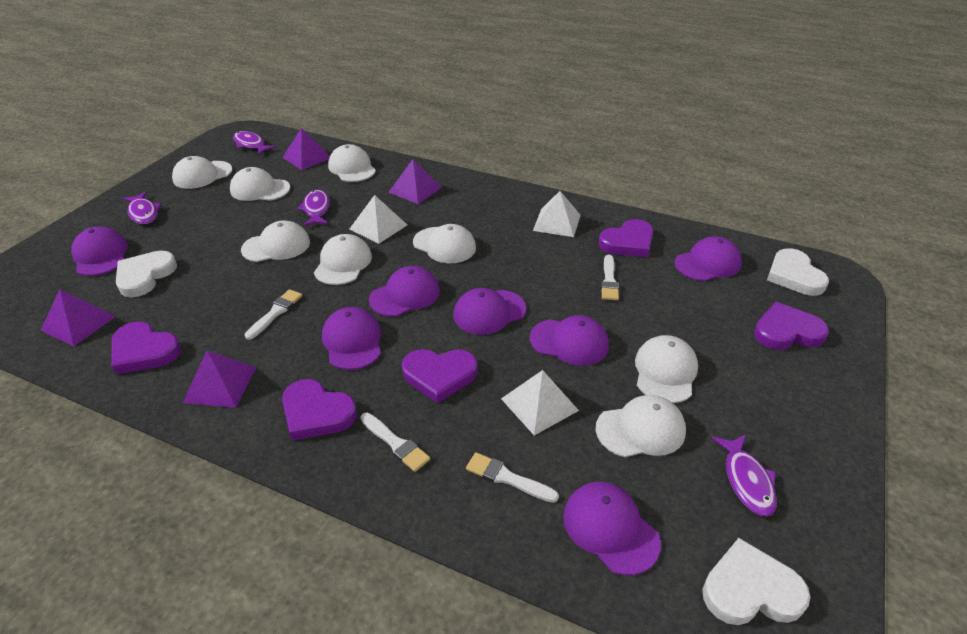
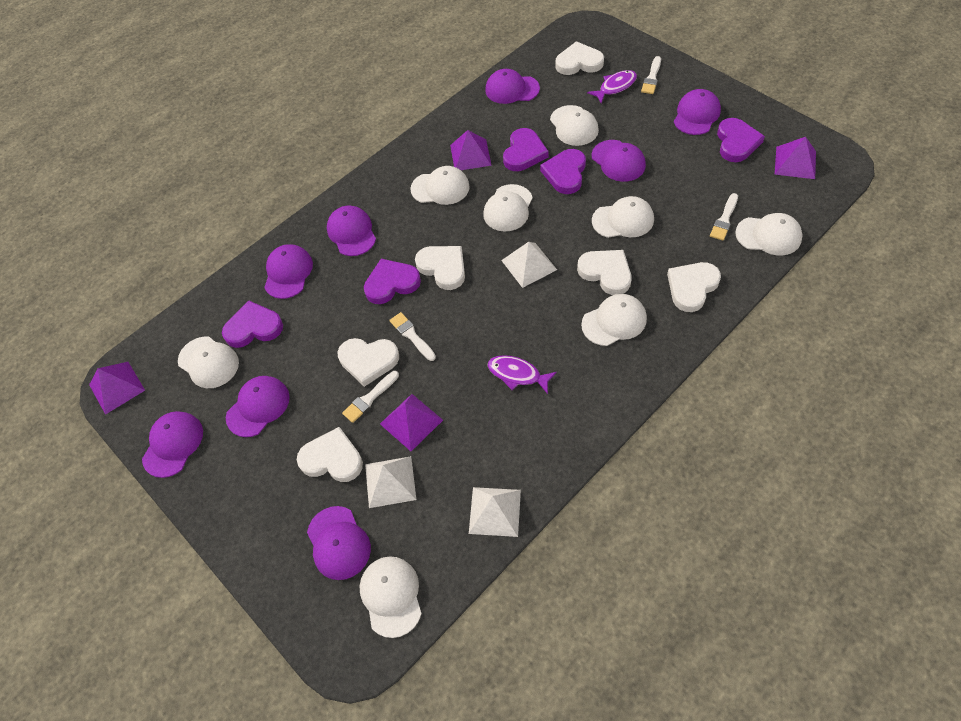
purple cap: [71,227,128,276] [322,307,381,370] [369,266,440,317] [453,288,526,335] [530,315,609,366] [563,482,661,575] [675,236,742,281] = 7 -> [142,411,203,478] [226,376,290,437] [264,244,313,299] [307,506,371,580] [327,205,376,256] [485,69,540,104] [592,140,646,182] [674,89,721,135] = 8
purple fish: [123,192,162,224] [233,131,276,155] [297,190,330,226] [712,435,777,516] = 4 -> [488,355,557,394] [587,70,637,103] = 2
white heart: [116,251,177,297] [702,538,811,625] [767,248,829,296] = 3 -> [297,427,363,482] [338,338,399,387] [415,246,465,290] [555,41,604,75] [577,250,632,295] [667,262,721,312] = 6

